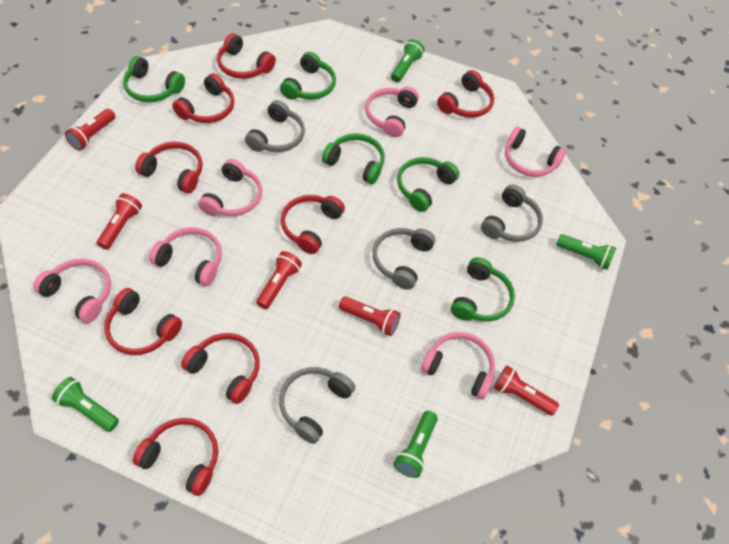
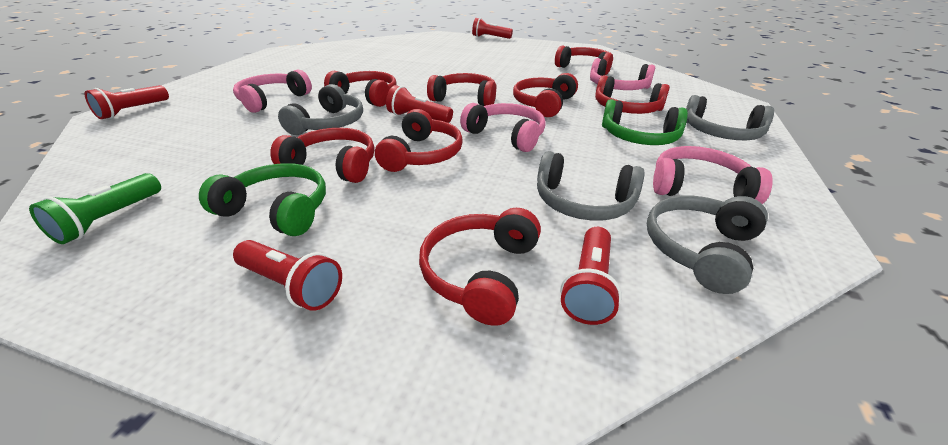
green flashlight: [52,377,119,432] [391,39,425,82] [394,411,438,478] [556,234,616,270] = 4 -> [29,173,161,244] = 1
green headphones: [123,56,185,102] [280,52,336,100] [322,133,385,184] [397,157,460,212] [451,257,515,322] = 5 -> [199,163,326,236] [602,99,688,145] = 2
pink headphones: [33,259,111,323] [149,227,222,286] [198,159,262,216] [365,87,419,137] [421,332,495,399] [505,127,566,177] = 6 -> [233,70,312,113] [460,103,546,152] [590,58,655,90] [653,146,773,204] = 4

